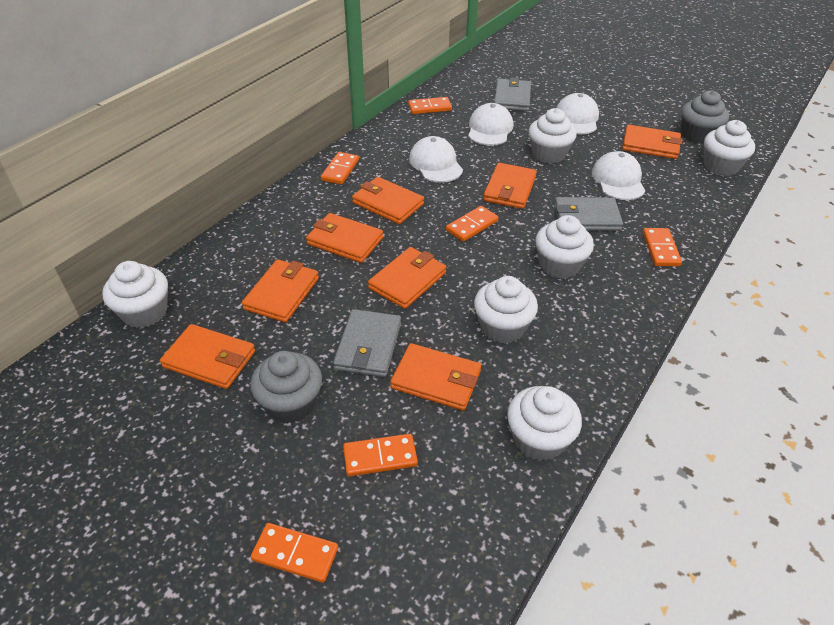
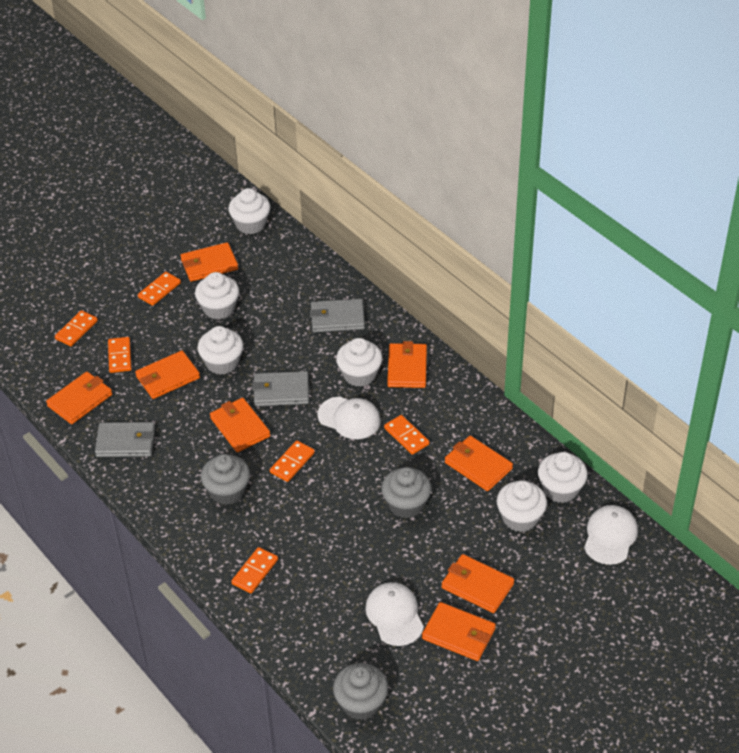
grey cupcake: [250,351,322,424] [681,90,729,144] = 2 -> [201,454,250,505] [333,663,388,720] [381,467,431,518] = 3
white cap: [409,136,463,183] [468,103,513,146] [556,93,599,134] [592,151,645,200] = 4 -> [317,397,381,439] [365,582,424,646] [584,505,638,565] = 3

